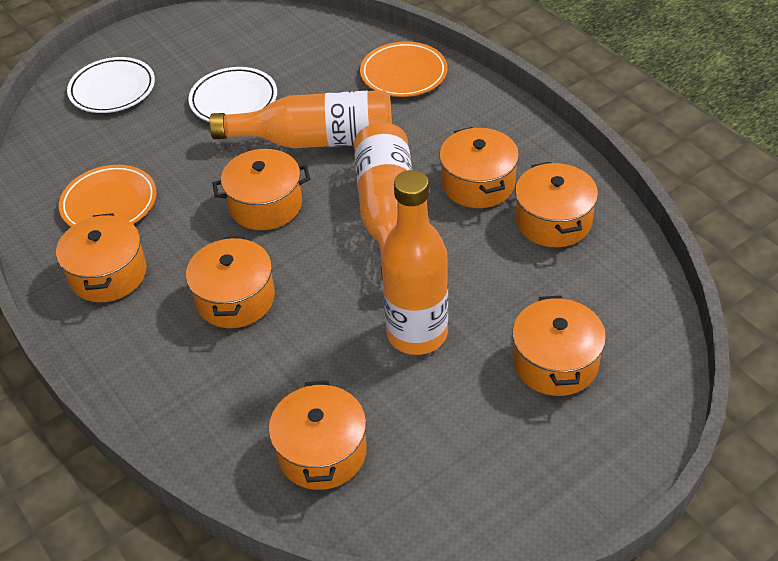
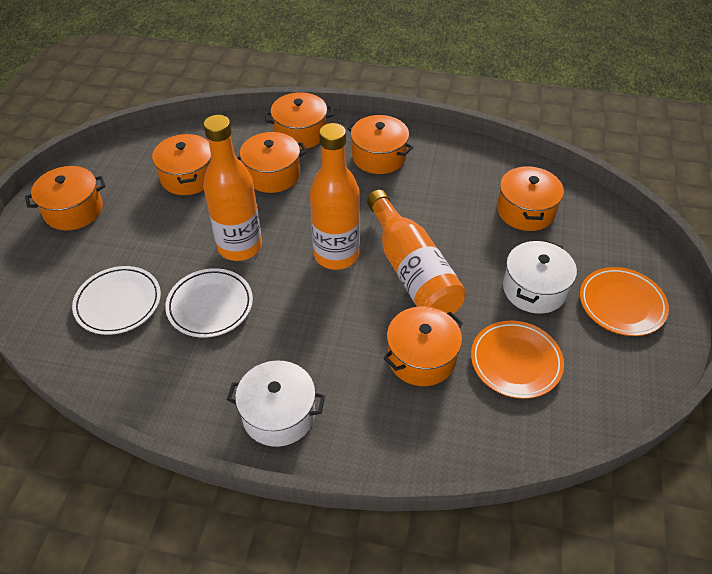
white pot: none = 0 -> [227,360,325,447] [503,241,577,314] = 2

